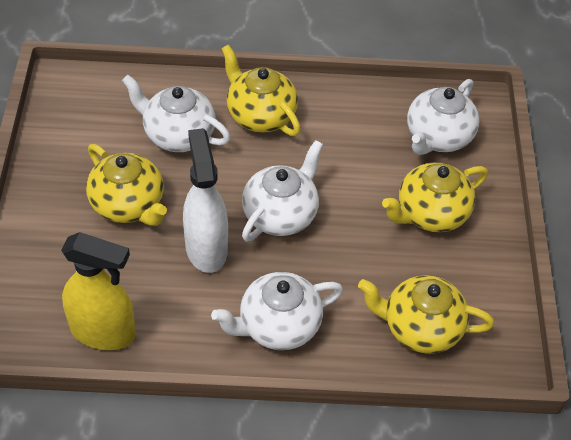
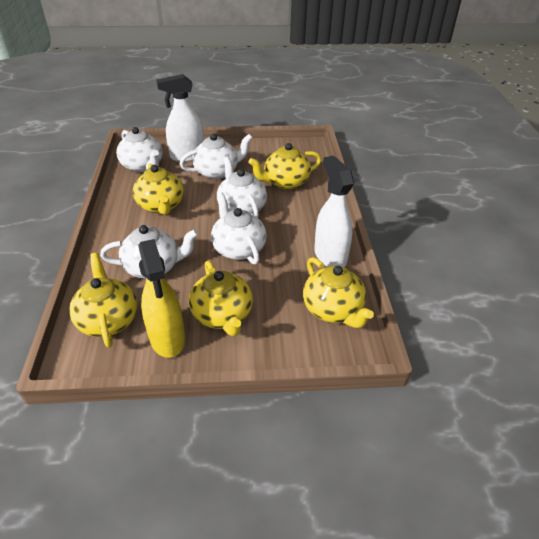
white spray bottle: [183,128,228,273] = 1 -> [157,74,204,162] [314,156,354,267] = 2
white teapot: [122,75,230,152] [211,272,343,350] [242,140,323,242] [407,79,479,155] = 4 -> [100,225,198,279] [116,127,163,172] [180,134,252,179] [211,192,267,265] [217,157,267,218] = 5
yellow teapot: [86,144,167,226] [221,44,301,136] [358,275,494,354] [382,162,488,232] = 4 -> [69,253,137,348] [133,164,184,215] [189,261,253,337] [248,143,321,189] [303,257,374,328] = 5

